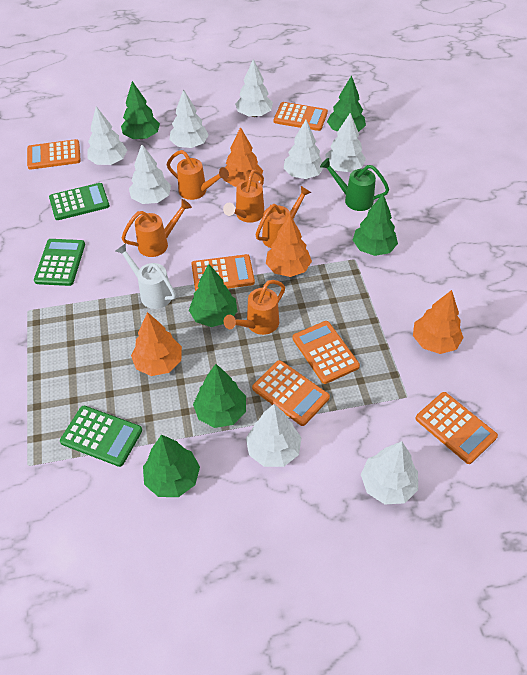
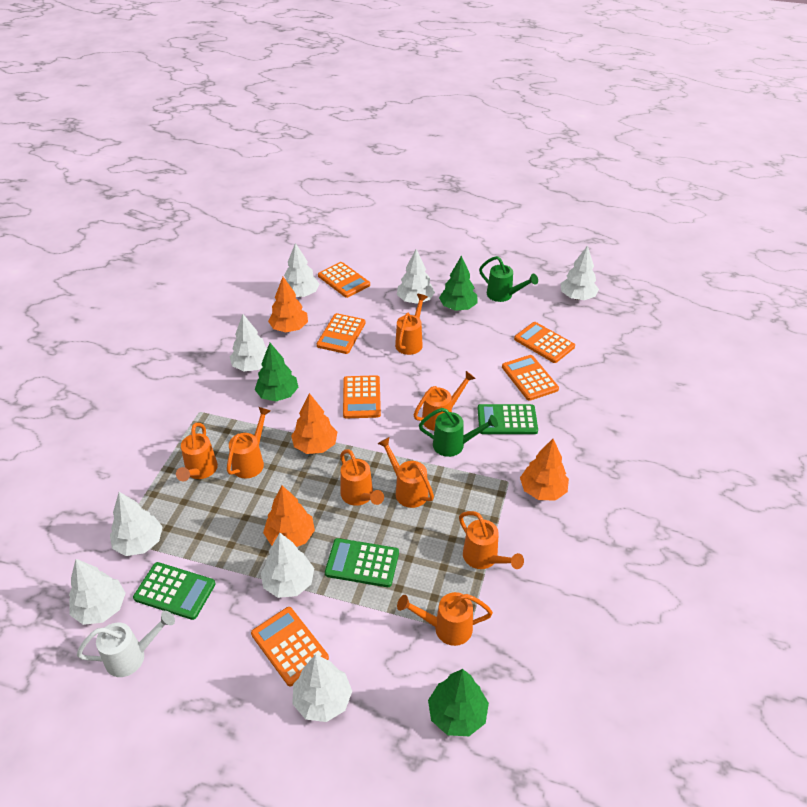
green tree: [121,81,160,139] [143,434,200,497] [189,264,237,327] [193,364,246,428] [327,75,366,132] [353,194,398,256] = 6 -> [255,343,298,402] [428,669,489,736] [439,256,477,311] = 3
green watering can: [320,158,389,211] = 1 -> [419,408,498,457] [479,256,538,302] = 2
orange watering can: [121,199,192,257] [167,150,229,200] [223,170,264,223] [224,280,285,335] [256,186,311,248] = 5 -> [176,423,218,481] [227,407,271,478] [340,449,384,506] [377,437,434,508] [395,294,428,355] [397,592,493,646] [414,371,476,431] [459,511,524,569] = 8

